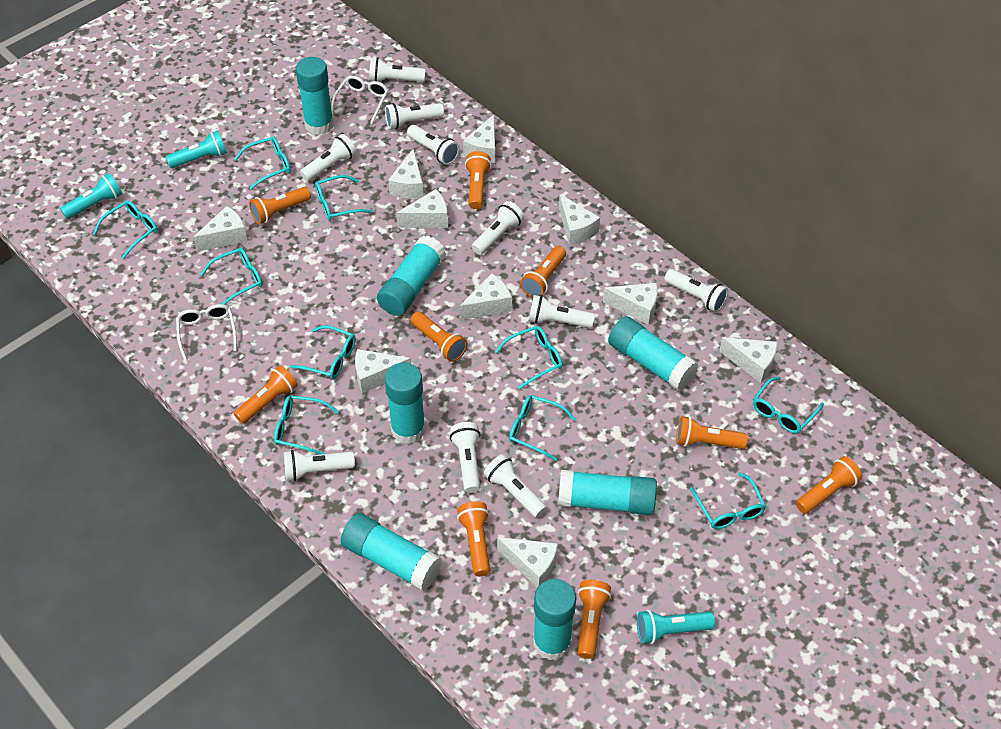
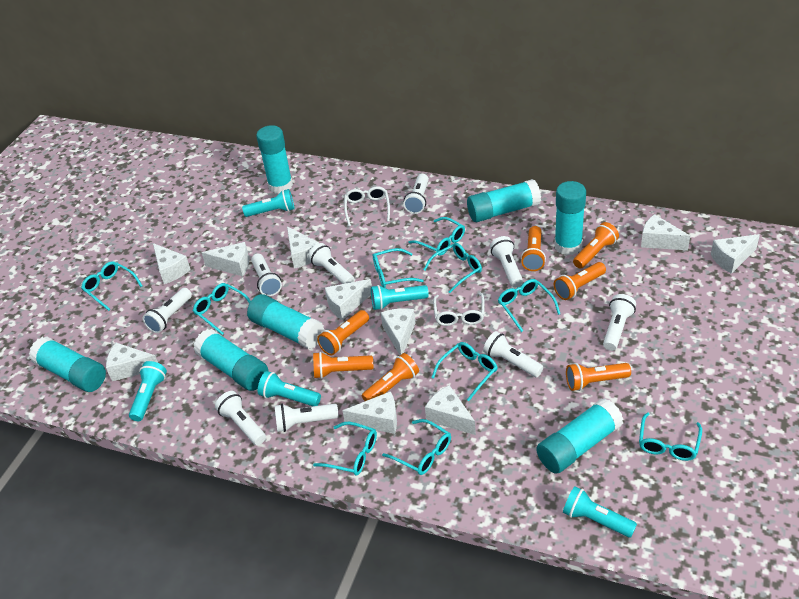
orange flashlight: [234,365,298,424] [249,187,311,224] [411,312,468,362] [457,501,490,576] [465,151,491,209] [520,246,566,298] [577,580,611,659] [676,416,748,449] [796,456,862,514] = 9 -> [313,352,373,379] [317,310,369,355] [362,353,419,401] [521,226,546,271] [554,262,606,300] [566,363,631,391] [573,222,619,269] = 7
turquoise flashlight: [60,173,123,219] [166,130,227,168] [637,610,715,644] = 3 -> [129,361,167,421] [242,189,295,217] [258,371,321,406] [371,285,429,310] [563,486,637,538] = 5
white flashlight: [284,450,355,481] [300,134,356,182] [369,58,425,82] [385,103,444,129] [407,125,460,165] [450,422,481,493] [472,201,524,255] [484,454,547,518] [529,295,595,328] [664,269,728,312] = 10 -> [143,288,192,333] [215,391,266,445] [251,254,282,296] [274,404,339,432] [308,243,354,284] [403,174,429,214] [483,331,544,377] [490,236,523,287] [603,294,636,351] = 9

